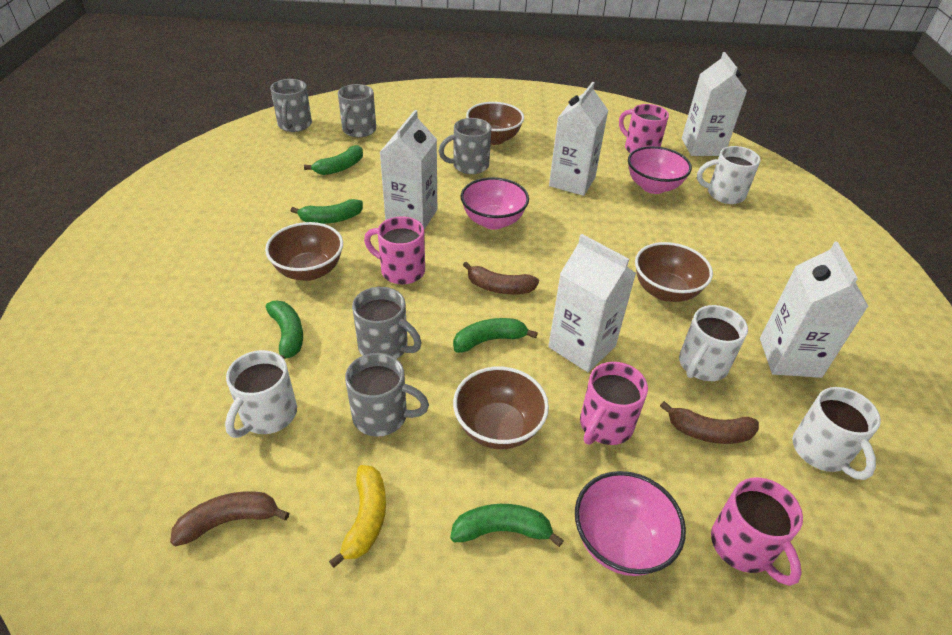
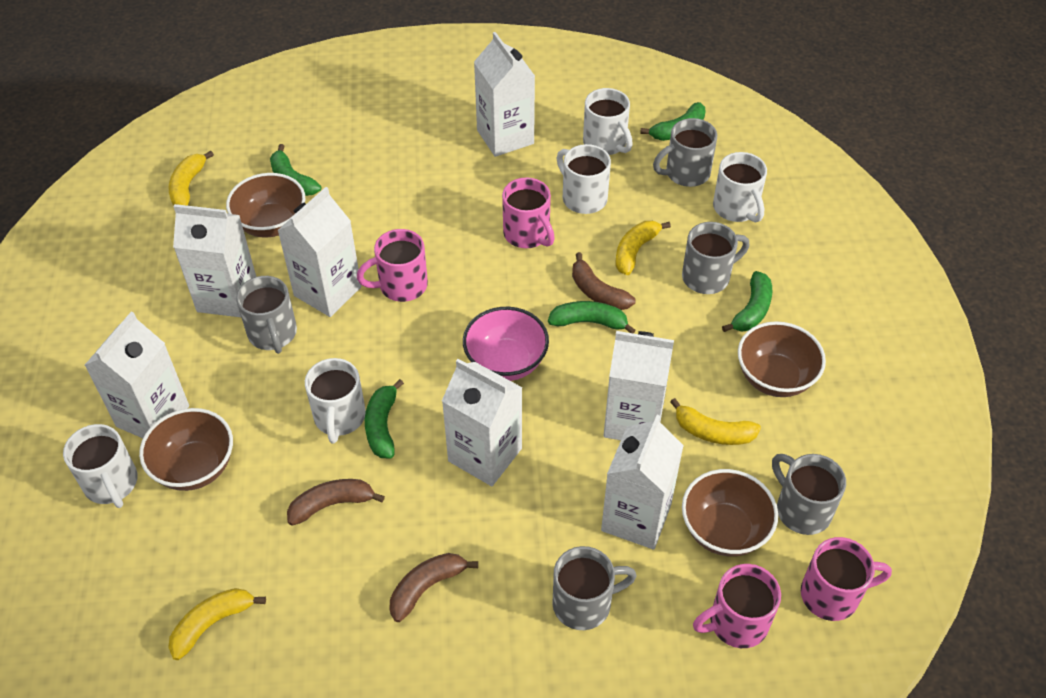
pink bowl: [461,177,529,230] [575,471,686,576] [628,146,692,194] = 3 -> [463,307,549,381] = 1
white carton: [380,110,437,230] [548,234,636,372] [549,82,608,196] [682,52,747,156] [760,242,869,378] = 5 -> [84,311,189,438] [173,204,256,317] [277,187,362,317] [442,359,522,486] [474,32,535,157] [601,415,684,549] [603,331,674,440] = 7
white mug: [225,350,297,438] [679,305,748,381] [697,146,761,204] [793,387,881,480] = 4 -> [63,424,137,508] [305,358,366,443] [557,144,611,214] [583,88,633,155] [713,152,767,223] = 5
yellow banana: [329,465,386,568] = 1 -> [168,151,214,206] [168,588,266,660] [616,221,671,275] [670,398,761,445] = 4

